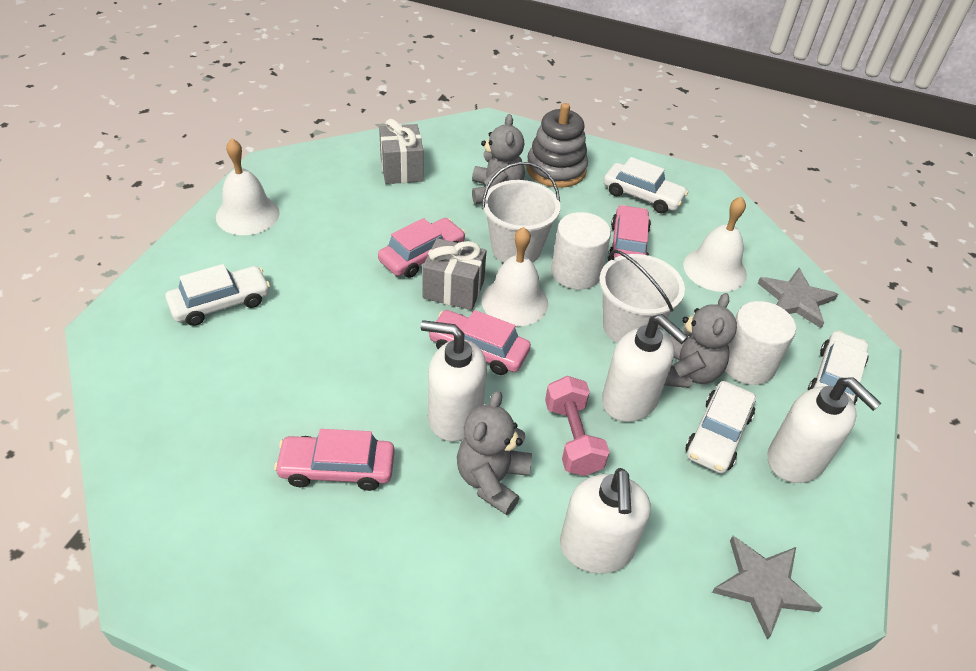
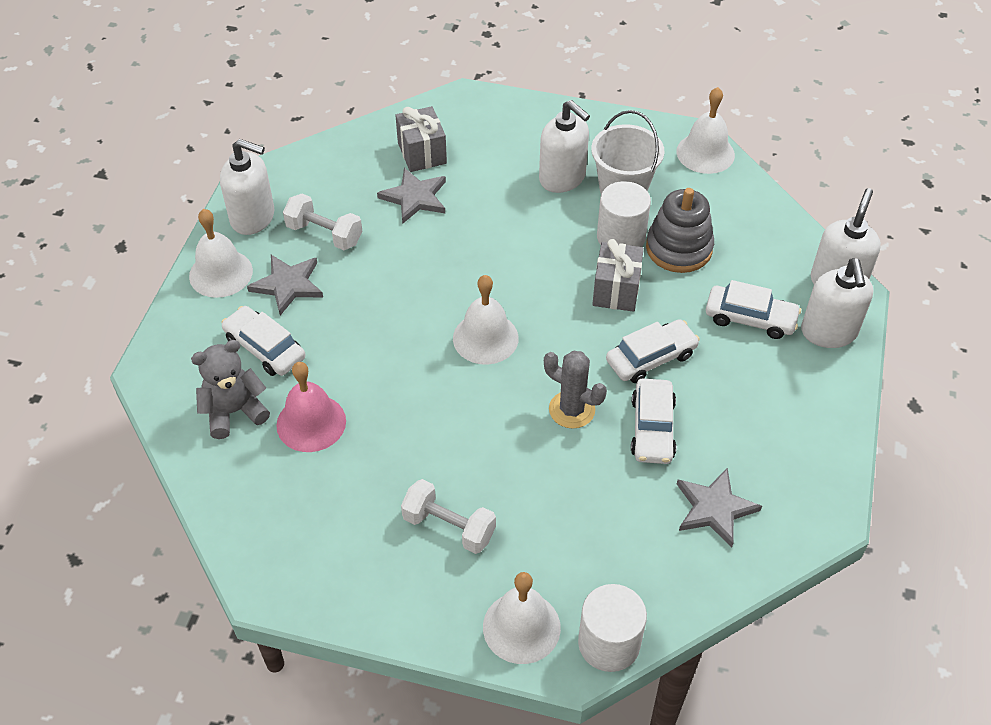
grey cactus: none = 0 -> [544,351,607,429] = 1
grey star: [712,536,823,640] [758,268,838,328] = 2 -> [247,255,323,315] [377,168,446,224] [677,468,762,548] = 3
grey teddy bear: [457,391,532,515] [472,114,525,204] [665,293,737,388] = 3 -> [191,340,270,439] = 1
pink bell: none = 0 -> [276,362,346,452] = 1
pink car: [274,429,395,491] [378,218,465,278] [429,310,531,375] [608,205,651,261] = 4 -> none = 0
pink dumbbell: [545,376,610,476] = 1 -> none = 0
white bell: [216,139,280,235] [482,227,548,326] [683,196,747,292] = 3 -> [189,209,253,298] [453,275,519,365] [483,572,561,664] [677,87,735,174] = 4
white bucket: [482,162,560,263] [599,249,685,343] = 2 -> [591,110,664,194] = 1
white dumbbell: none = 0 -> [283,194,362,250] [401,479,496,554] = 2

